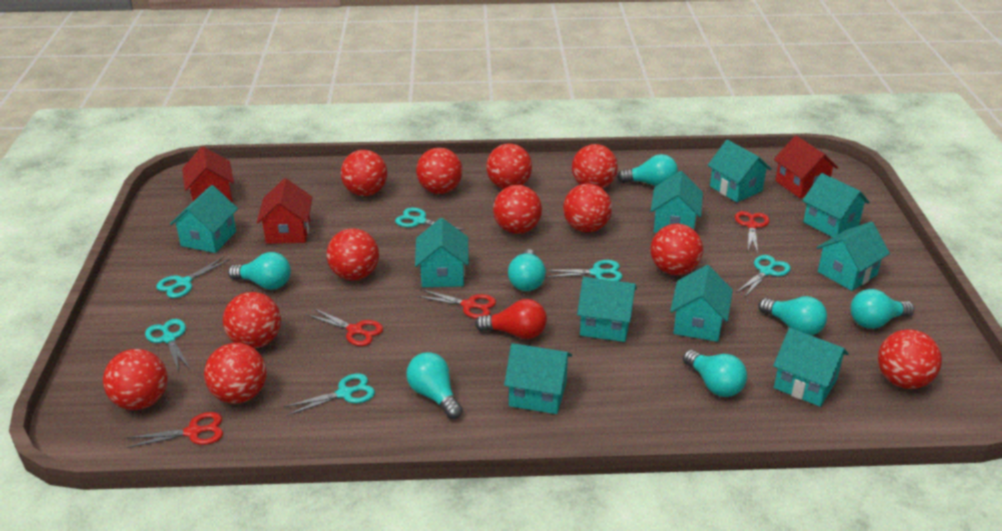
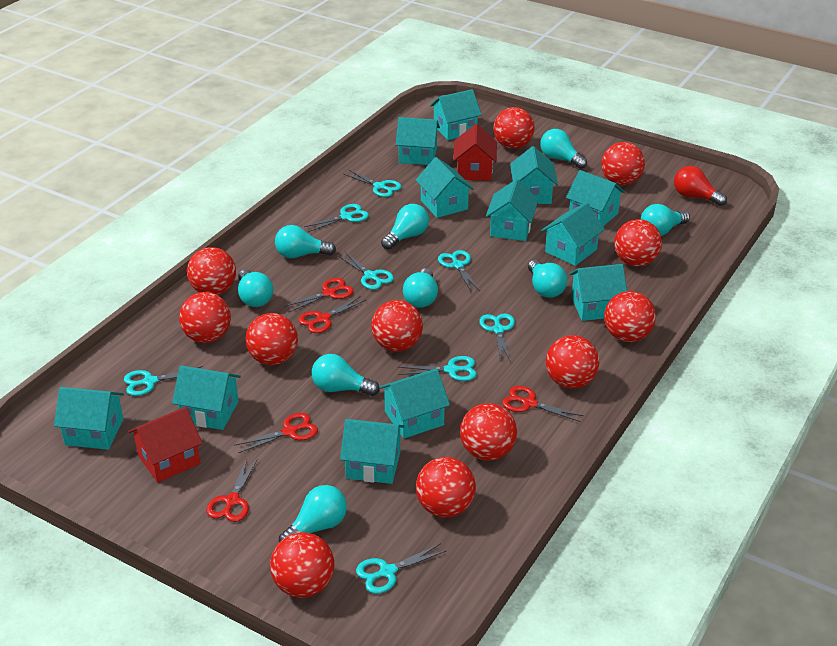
red house: [182,146,234,203] [256,178,313,244] [774,136,838,198] = 3 -> [128,407,203,483] [453,124,497,180] = 2
red scissors: [126,412,223,448] [307,308,383,346] [416,289,496,319] [735,211,770,254] = 4 -> [206,458,258,522] [234,413,318,453] [284,278,354,312] [298,296,366,333] [502,386,584,422] = 5
turquoise house: [170,185,238,253] [415,218,469,287] [504,343,572,414] [577,277,637,342] [651,171,703,233] [670,265,733,342] [708,140,772,202] [773,328,849,407] [802,173,870,237] [816,222,890,291] = 10 -> [54,387,124,450] [172,365,241,430] [340,419,404,484] [379,369,450,439] [396,117,440,165] [416,157,474,218] [430,89,482,140] [486,179,538,241] [510,146,558,204] [541,202,605,266] [566,170,625,226] [569,264,627,321] = 12
turquoise light bulb: [228,252,291,290] [406,352,463,419] [508,249,546,291] [617,154,678,186] [683,350,747,397] [758,296,827,336] [850,289,914,329] = 7 -> [238,269,273,307] [275,225,336,258] [279,485,347,542] [311,354,380,396] [381,204,429,250] [403,268,438,308] [528,260,567,298] [540,129,587,169] [641,204,690,236] = 9
turquoise scissors: [145,319,190,372] [156,257,230,298] [284,373,375,416] [395,208,465,230] [545,260,623,281] [736,255,791,297] = 6 -> [124,366,203,396] [304,204,369,232] [338,252,394,290] [344,170,402,197] [356,543,447,594] [398,356,477,381] [438,250,480,291] [479,313,515,362] = 8

